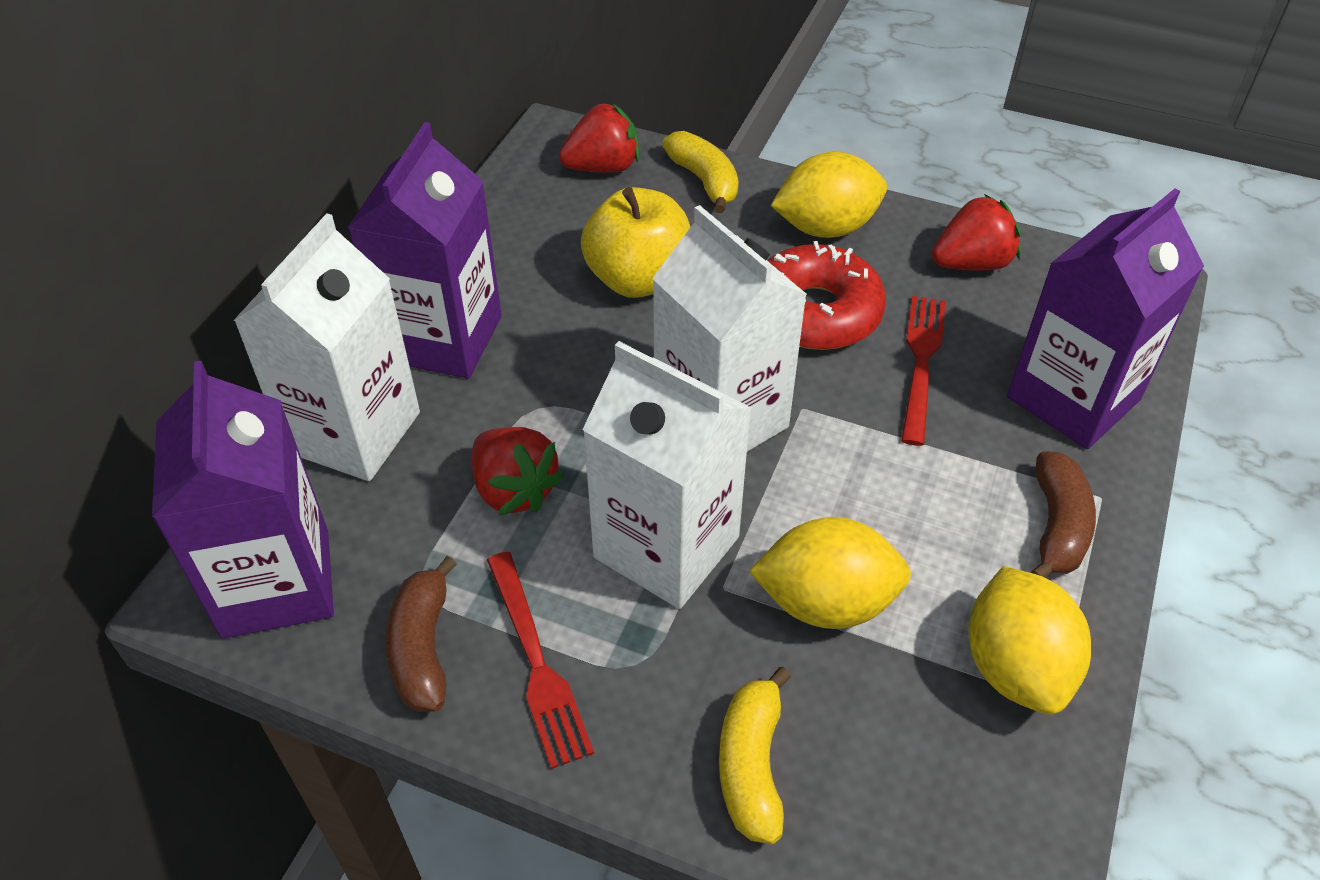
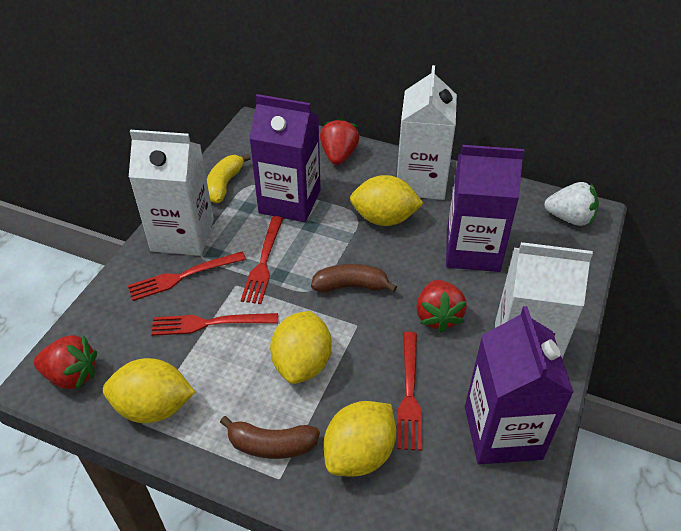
red donut: [767,241,886,350] = 1 -> none = 0
red fork: [487,552,594,769] [901,296,946,446] = 2 -> [128,251,246,301] [151,313,278,336] [241,216,283,304] [397,332,422,451] = 4
white strawberry: none = 0 -> [544,182,599,226] = 1
yellow apple: [581,187,690,298] = 1 -> none = 0
yellow banana: [662,131,739,213] [719,666,791,844] = 2 -> [207,154,251,203] = 1
yellow lemon: [749,517,911,629] [771,151,887,238] [968,566,1091,715] = 3 -> [103,358,195,423] [270,311,332,384] [324,401,396,477] [350,175,424,226] = 4

